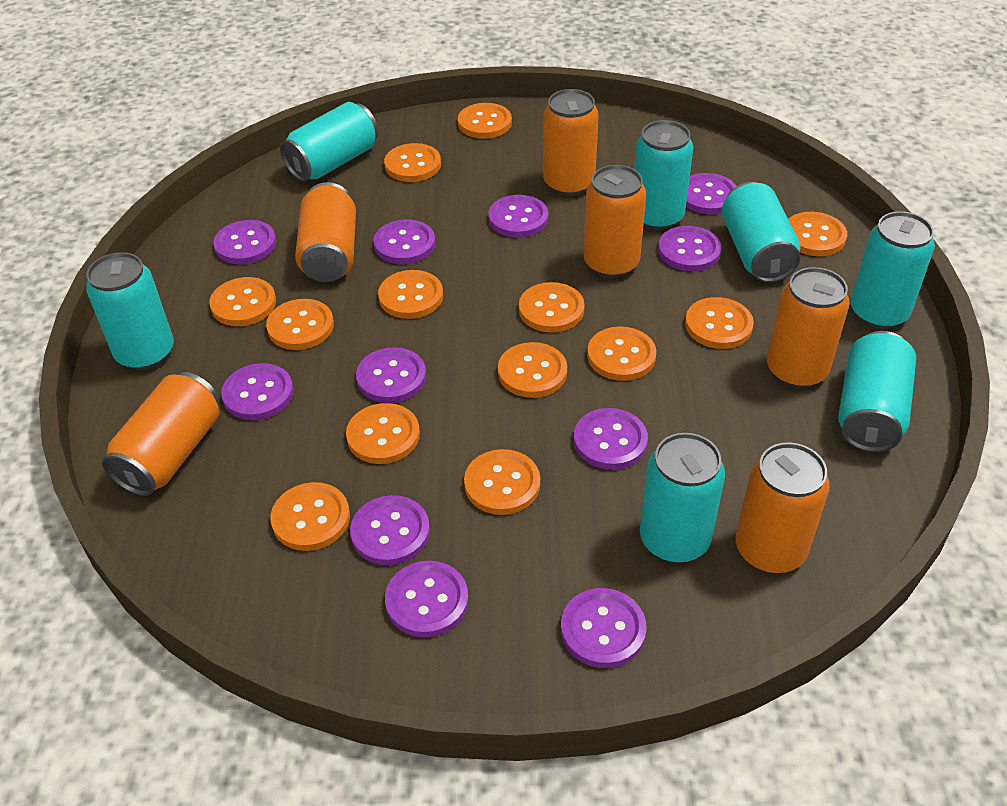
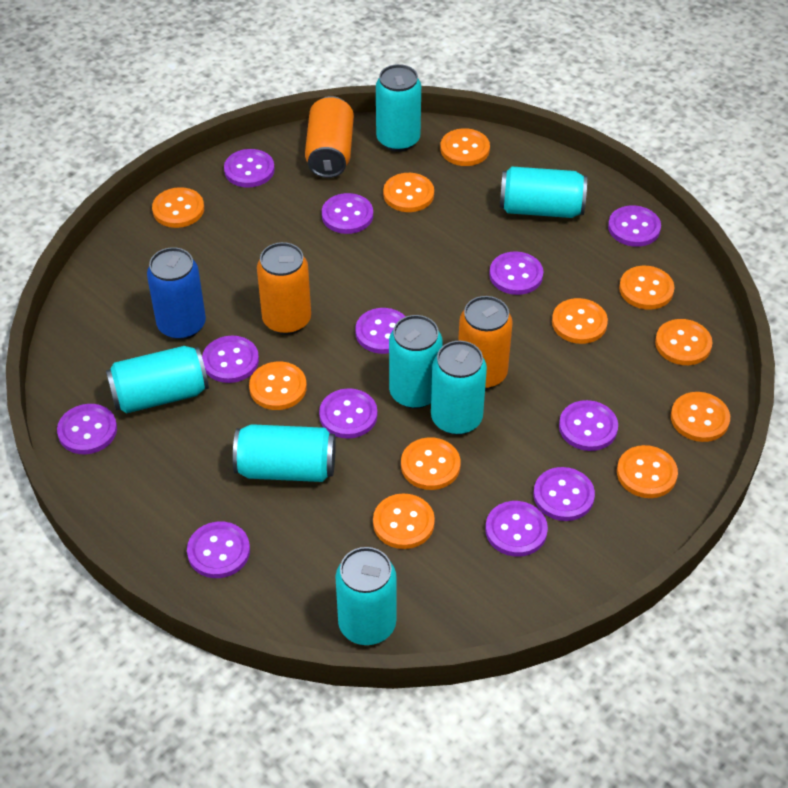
blue can: none = 0 -> [147,247,206,340] = 1
orange button: [210,277,276,326] [266,299,334,350] [271,482,350,551] [346,403,420,464] [378,270,443,319] [384,143,441,182] [458,103,512,139] [464,449,540,515] [498,342,567,398] [519,282,585,333] [587,326,656,381] [685,297,754,349] [788,212,847,256] = 13 -> [152,187,204,228] [249,362,307,410] [373,494,435,549] [383,173,434,212] [401,437,460,490] [440,128,490,166] [552,298,608,344] [617,445,678,498] [619,266,674,309] [655,319,713,365] [671,392,730,442] = 11
orange can: [102,372,220,496] [295,182,356,282] [543,89,599,196] [584,165,646,278] [735,442,830,574] [767,267,850,389] = 6 -> [257,242,311,335] [305,96,354,178] [458,296,513,389] = 3
purple button: [213,220,276,264] [221,363,294,420] [350,495,430,565] [356,347,426,403] [373,219,435,264] [385,560,469,638] [488,195,548,238] [561,588,647,668] [574,408,648,470] [658,226,722,271] [686,173,737,214] = 11 -> [57,404,117,454] [187,521,250,578] [202,336,259,383] [224,149,275,188] [319,388,377,439] [322,193,373,234] [355,308,406,354] [485,501,548,557] [489,251,543,295] [533,467,595,521] [559,400,618,451] [608,205,661,247] = 12

